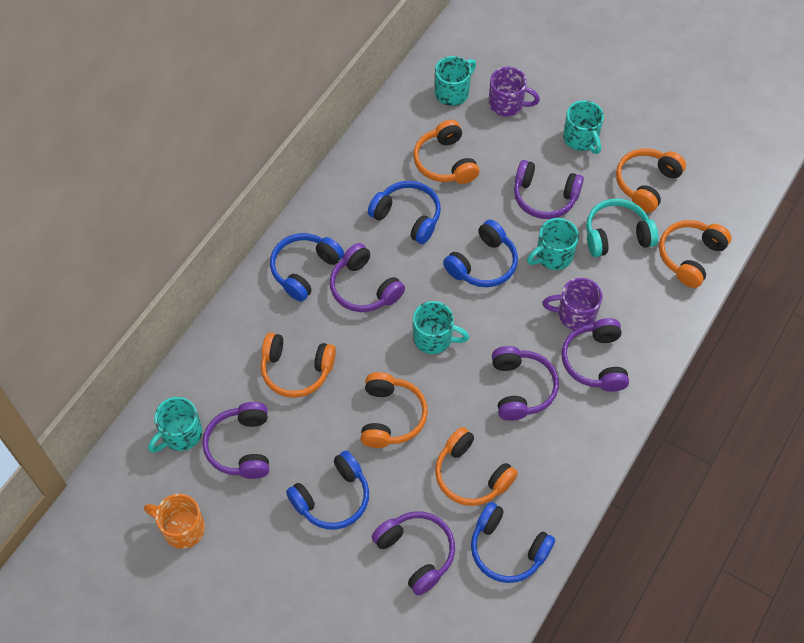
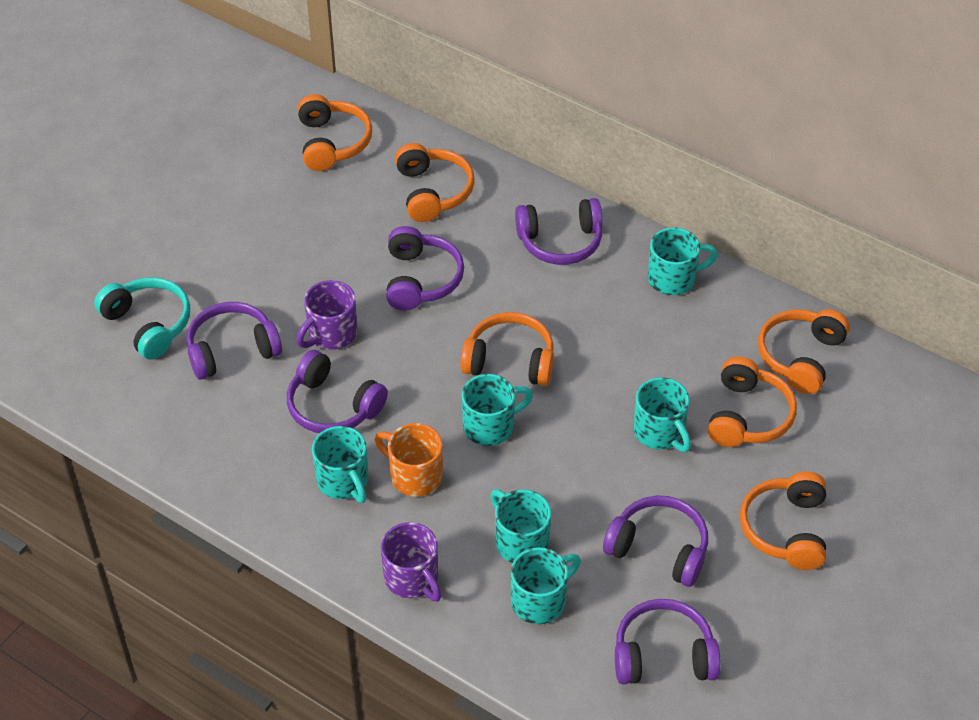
blue headphones: [270,233,344,302] [286,450,369,530] [368,181,441,244] [443,220,518,287] [471,502,555,583] = 5 -> none = 0
turquoise mug: [148,397,202,453] [413,301,469,354] [435,56,476,106] [527,218,579,270] [563,100,604,154] = 5 -> [312,426,369,503] [461,374,533,446] [490,489,551,563] [511,547,581,624] [633,377,691,452] [648,227,718,295] = 6

